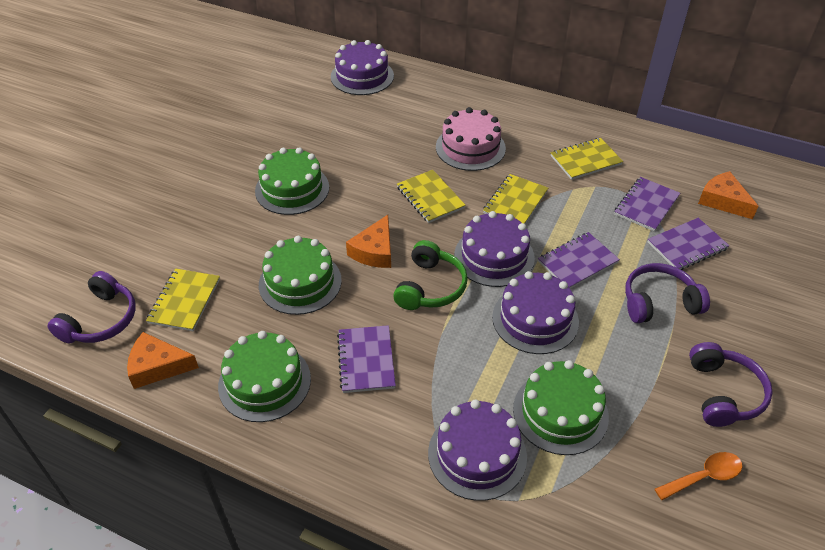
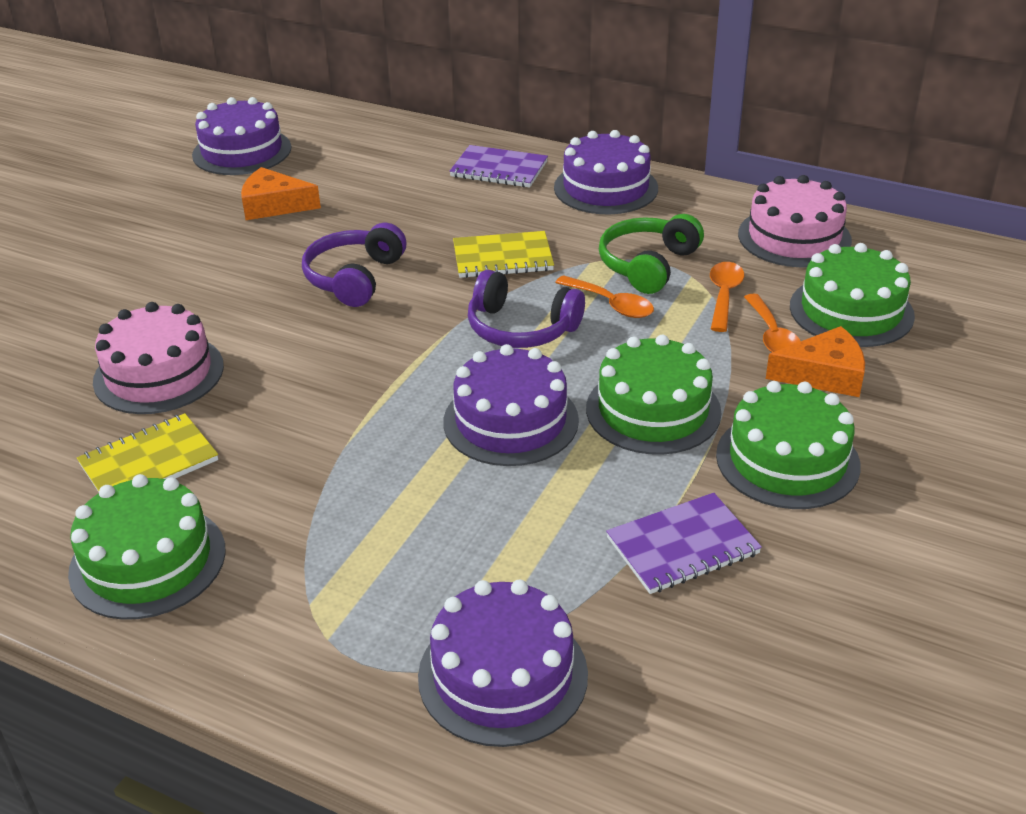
orange cheese: [127,332,199,389] [346,215,391,268] [698,171,758,219] = 3 -> [241,167,321,220] [766,326,865,397] = 2
orange spoon: [655,452,742,500] = 1 -> [555,275,654,318] [710,262,744,332] [744,293,801,353] = 3
pink cake: [436,107,506,171] = 1 -> [93,302,224,414] [738,175,852,267] = 2
purple headphones: [48,271,136,344] [625,263,710,323] [689,342,773,427] = 3 -> [302,223,406,307] [468,270,585,348] = 2
purple notebook: [337,325,396,393] [538,232,620,289] [614,177,680,232] [648,218,730,270] = 4 -> [449,145,548,188] [606,493,762,594] = 2
yellow notebook: [146,269,220,331] [397,170,466,223] [483,174,548,224] [551,138,623,180] = 4 -> [77,413,218,492] [453,231,554,278] = 2

